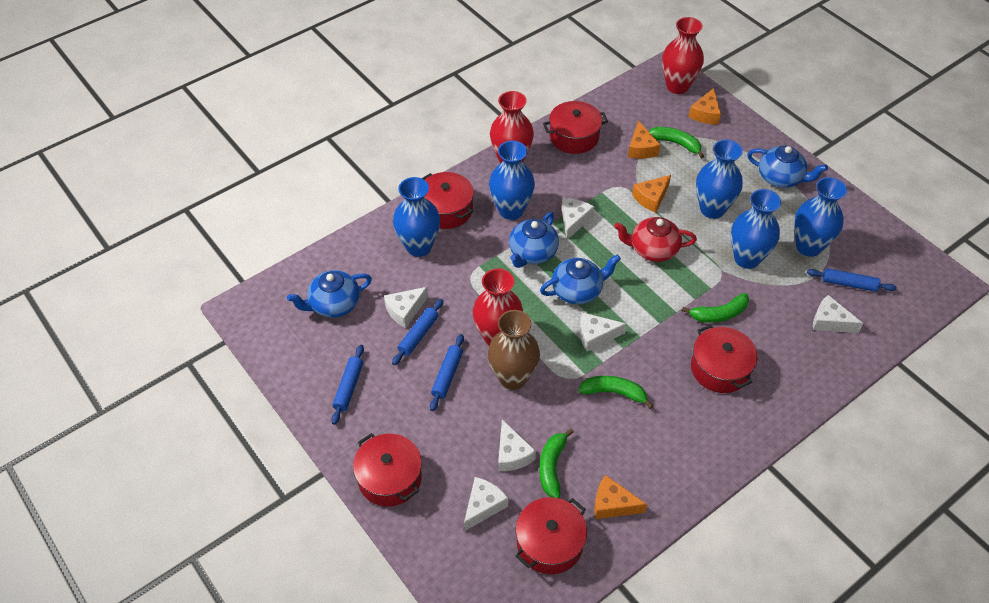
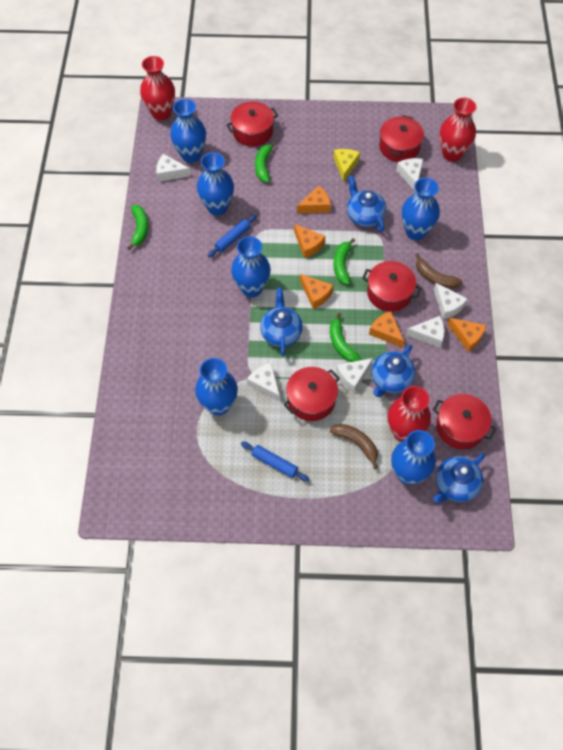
blue rolling pin: [331,345,364,425] [392,299,443,365] [430,334,464,411] [807,268,897,292] = 4 -> [208,214,257,257] [241,441,309,482] = 2
blue vase: [393,177,440,257] [489,141,535,220] [696,139,743,219] [731,189,781,269] [794,177,847,257] = 5 -> [170,99,206,163] [195,358,238,415] [197,152,234,216] [231,236,271,298] [391,430,436,485] [402,178,440,240] = 6
brown banana: none = 0 -> [330,424,378,469] [415,253,463,289] = 2
brown vase: [488,310,540,390] = 1 -> none = 0
orange cheese: [594,475,648,519] [628,121,661,159] [632,175,671,213] [689,88,721,124] = 4 -> [294,224,325,258] [297,185,331,213] [300,274,333,309] [369,311,404,348] [447,318,486,352] = 5
red teapot: [614,217,697,262] = 1 -> none = 0
yellow cheese: none = 0 -> [334,149,360,182] = 1

